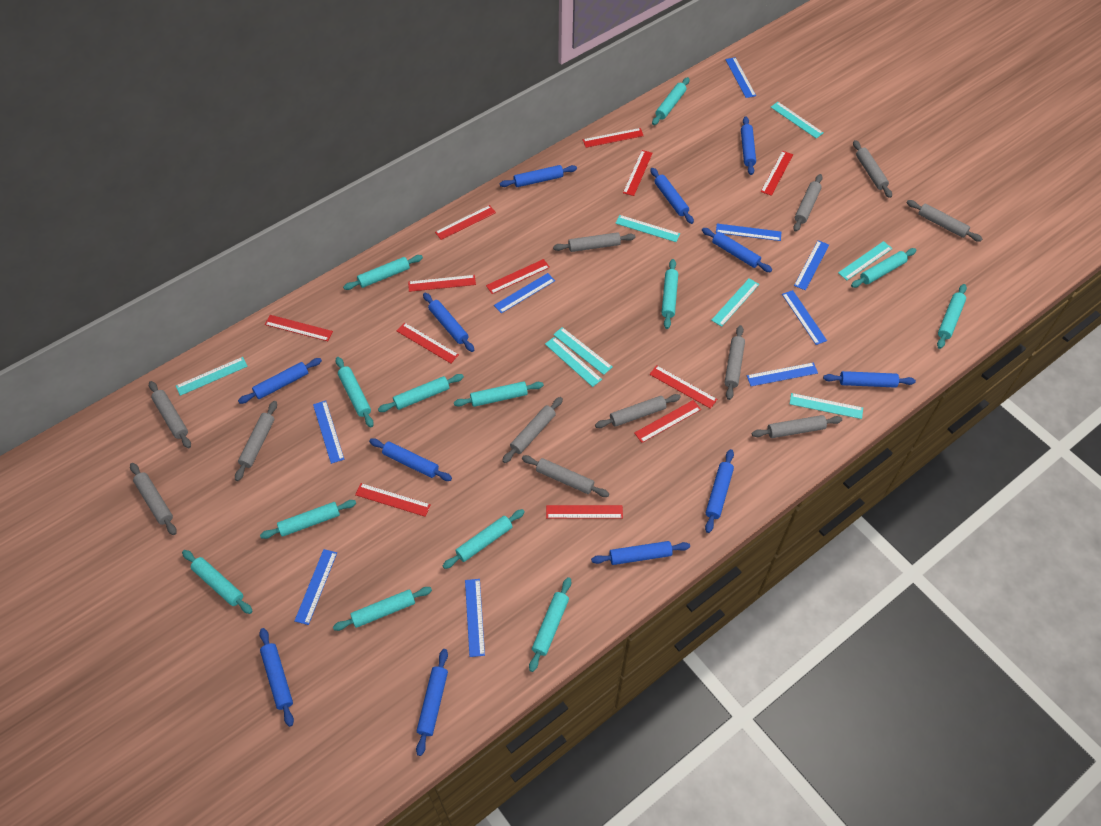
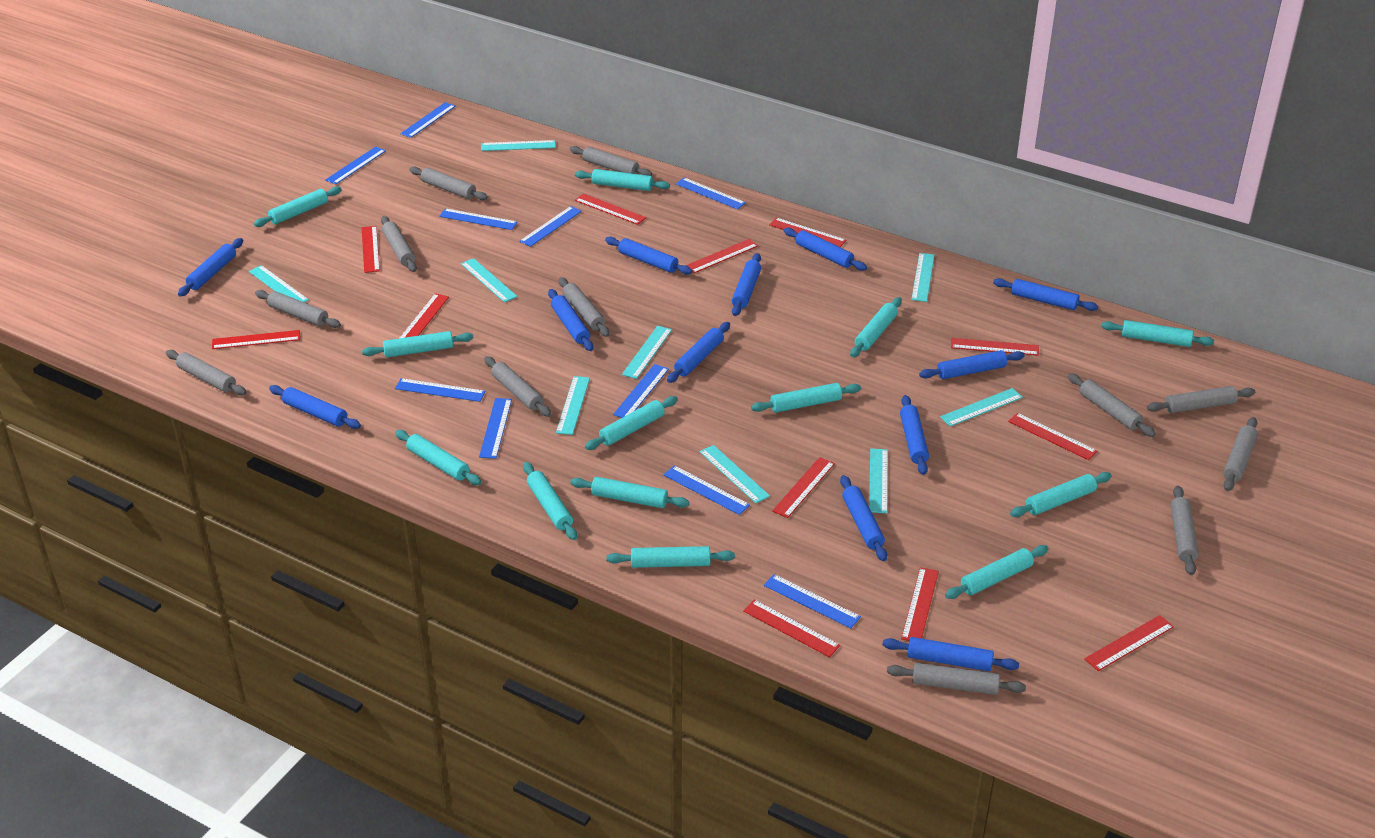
blue ruler: [295,549,337,625] [313,400,344,464] [465,579,485,657] [494,273,555,313] [716,224,781,241] [725,57,756,98] [747,362,818,386] [782,290,827,345] [794,240,829,290] = 9 -> [325,146,386,184] [395,378,485,402] [400,102,456,138] [439,208,518,230] [479,398,512,459] [519,206,582,247] [613,364,669,418] [663,465,750,515] [676,178,746,209] [764,574,861,628] = 10
turquoise ruler: [176,357,248,396] [545,337,602,387] [553,327,612,375] [615,215,680,242] [711,278,759,327] [771,102,823,139] [790,393,863,419] [838,241,893,280] = 8 -> [249,265,309,302] [461,258,517,302] [481,140,556,151] [556,376,590,435] [622,326,672,379] [700,445,770,503] [869,448,888,513] [911,253,934,302] [940,388,1023,426] = 9

